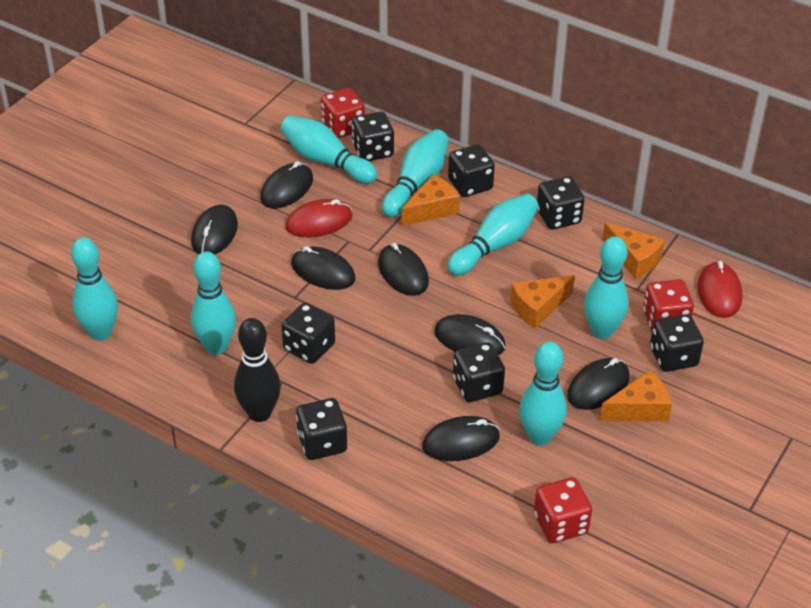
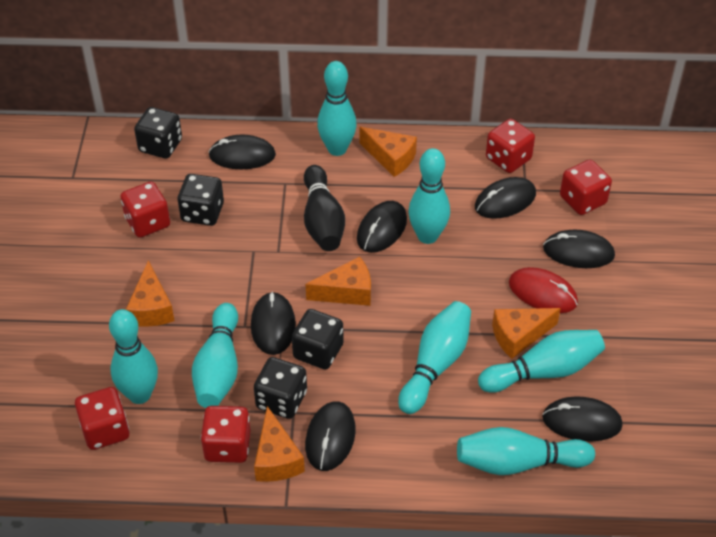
black dice: [281,303,335,364] [296,398,348,460] [352,112,394,161] [448,144,495,197] [453,342,505,402] [537,176,585,229] [650,314,704,372] = 7 -> [134,107,182,159] [178,174,224,226] [254,357,307,419] [292,309,344,369] = 4
orange cheese: [402,174,460,226] [510,275,575,328] [600,370,672,421] [602,222,665,279] = 4 -> [126,260,175,327] [254,406,305,482] [306,257,371,306] [360,127,417,177] [492,308,561,359] = 5
red dice: [321,88,365,138] [534,477,592,543] [643,279,694,331] = 3 -> [75,387,129,450] [120,181,170,238] [201,406,251,463] [486,119,535,173] [560,160,612,215] = 5
red mouse: [285,199,353,237] [697,261,743,318] = 2 -> [509,267,578,313] = 1

